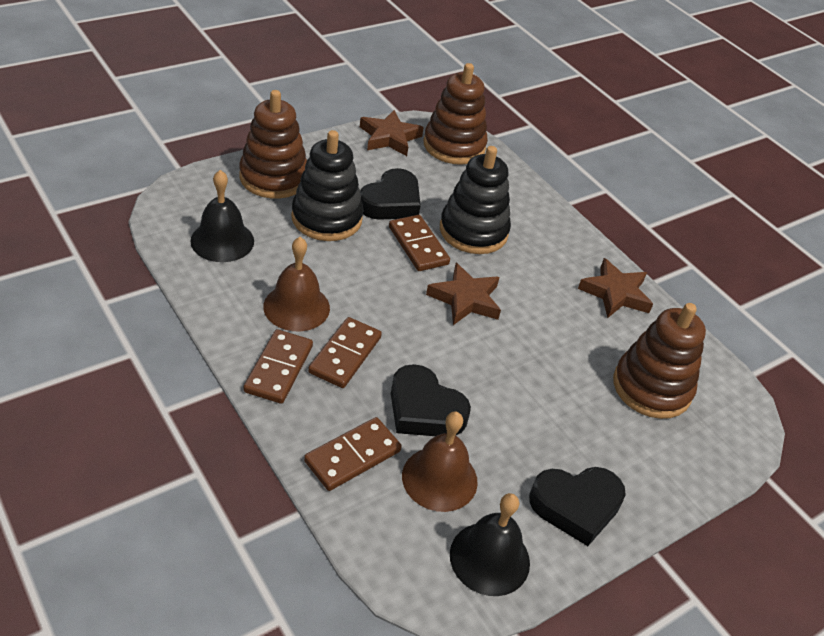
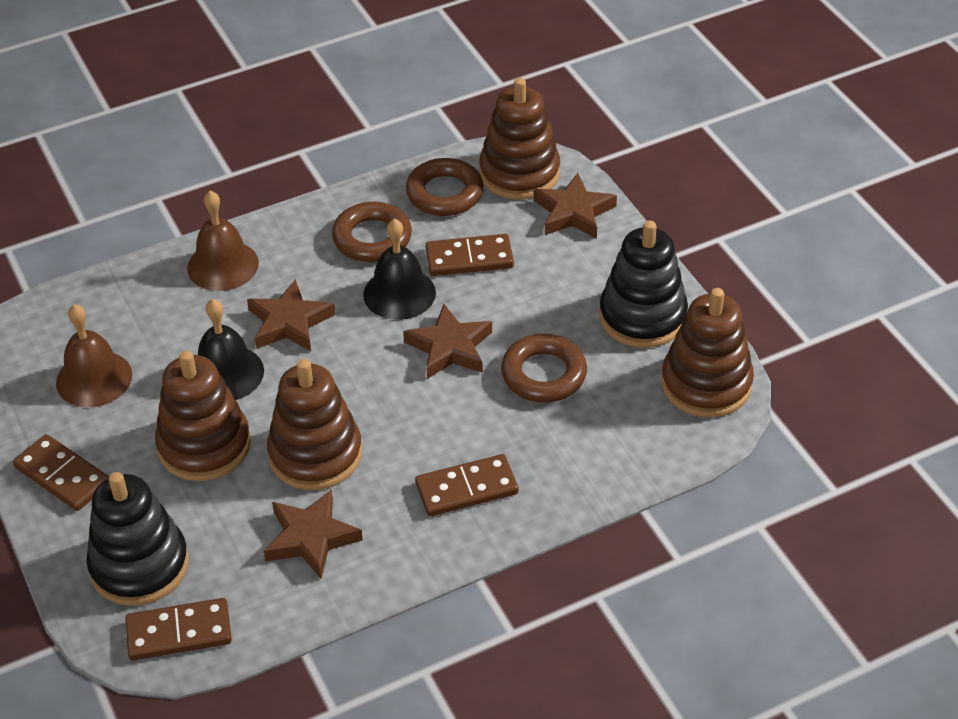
black heart: [360,168,420,220] [391,364,471,436] [529,467,626,546] = 3 -> none = 0
brown ring: none = 0 -> [332,202,412,262] [406,158,483,216] [501,334,587,402] = 3
brown stacking toy: [239,90,307,199] [423,63,488,165] [613,303,706,419] = 3 -> [155,350,251,481] [267,359,362,490] [479,78,560,199] [661,288,754,417] = 4
brown star: [360,110,424,156] [426,263,501,325] [578,258,653,318] = 3 -> [247,279,335,351] [264,490,363,579] [403,304,492,379] [534,173,617,239] = 4

